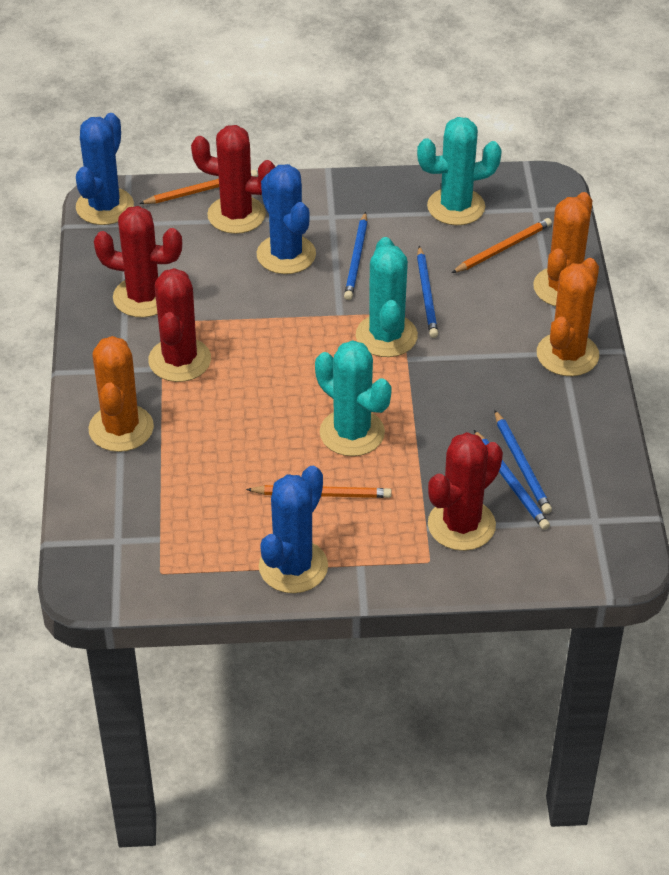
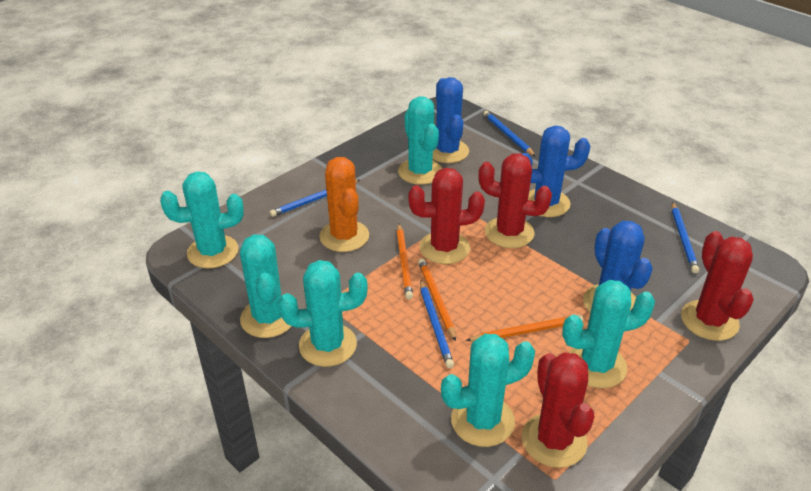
orange cactus: [89,336,154,452] [533,192,592,306] [537,258,599,376] = 3 -> [319,157,369,252] = 1
turquoise cactus: [315,340,392,456] [356,237,418,357] [417,117,502,225] = 3 -> [160,172,244,268] [240,234,292,338] [279,260,368,367] [398,97,442,185] [441,334,535,447] [562,280,655,388] = 6

